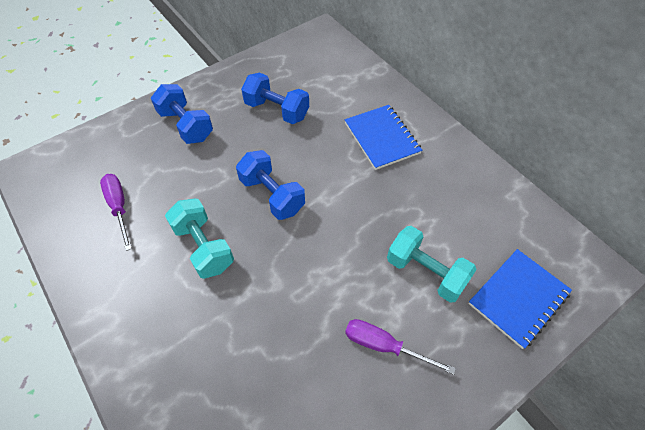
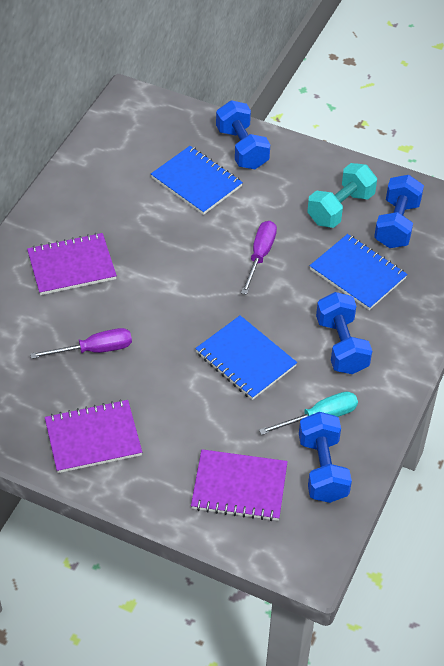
blue dumbbell: [151,84,213,144] [236,150,305,220] [241,73,309,124] = 3 -> [216,100,270,169] [299,412,352,503] [316,292,372,374] [374,175,424,248] = 4
blue notebook: [345,105,422,170] [468,249,572,349] = 2 -> [151,146,243,215] [195,315,297,400] [310,234,407,310] = 3
purple notebook: none = 0 -> [27,233,117,295] [45,400,142,473] [191,449,288,521] = 3
turquoise dumbbell: [165,199,234,279] [387,226,477,303] = 2 -> [307,163,377,228] = 1
turquoise screwdriver: none = 0 -> [259,392,358,435] = 1

